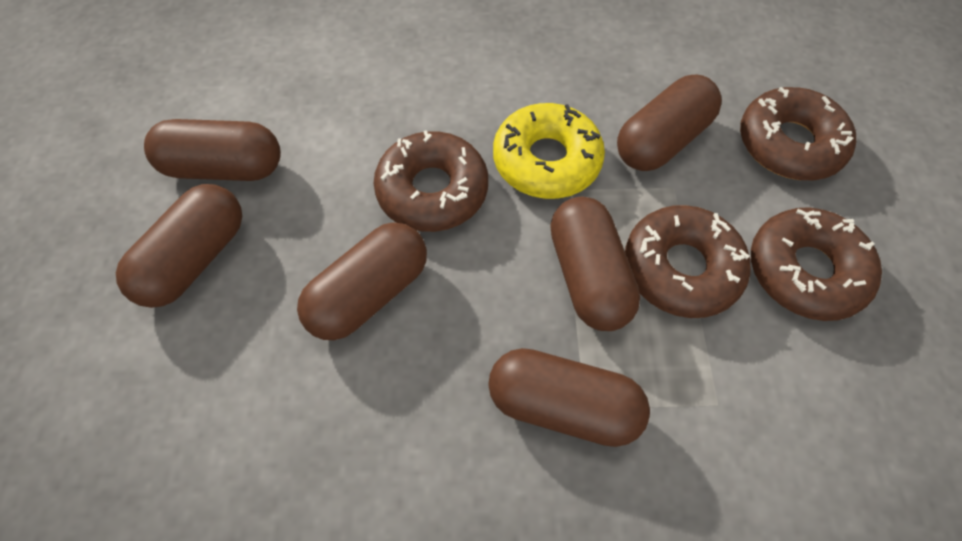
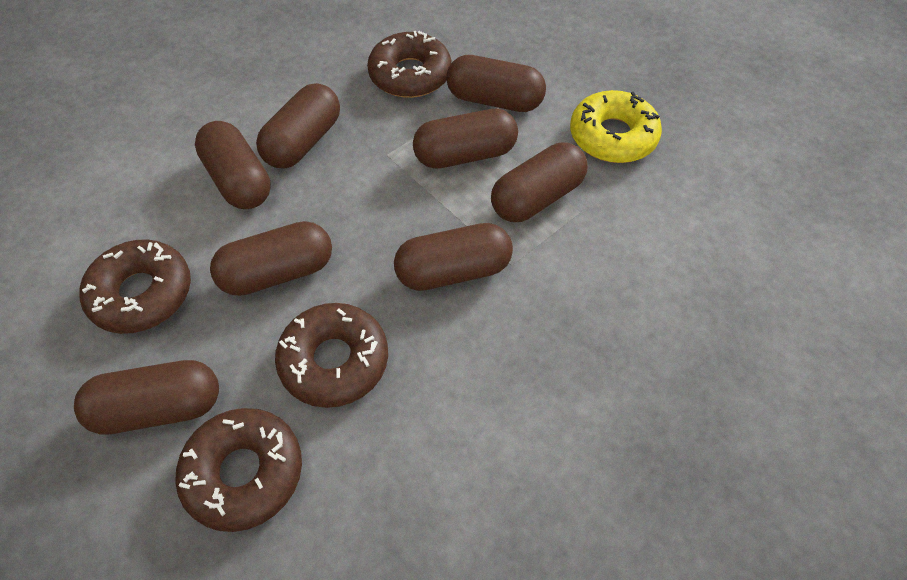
brown capsule: [116,184,242,308] [144,119,281,181] [297,222,427,340] [488,348,650,447] [550,197,640,331] [617,75,722,171] = 6 -> [74,360,219,435] [195,121,271,209] [210,221,332,296] [256,83,340,169] [394,223,513,291] [413,109,518,169] [446,55,546,112] [491,142,587,222] = 8

